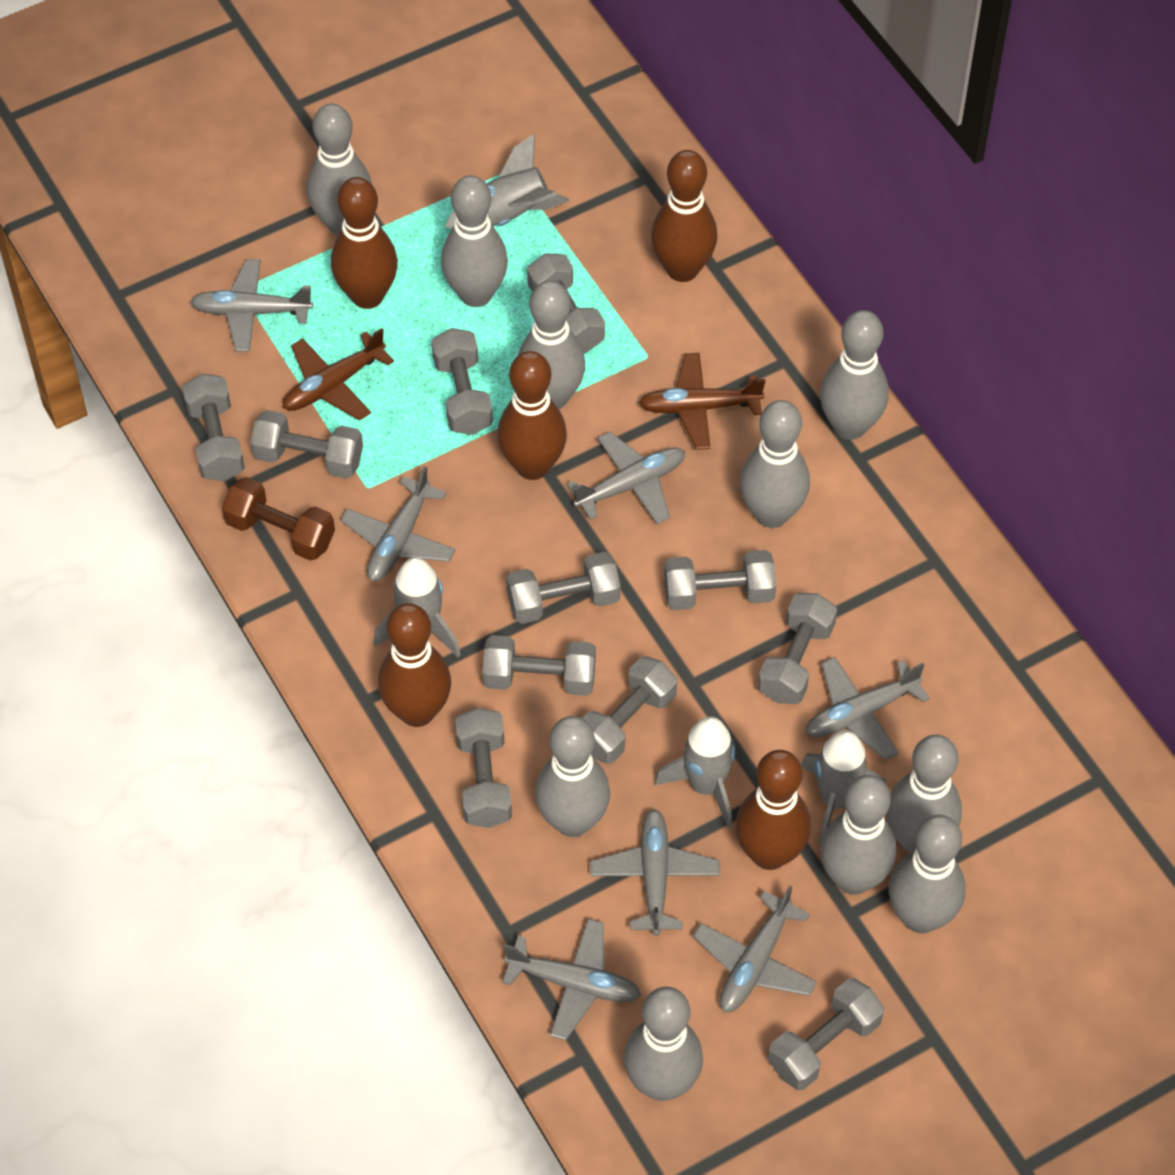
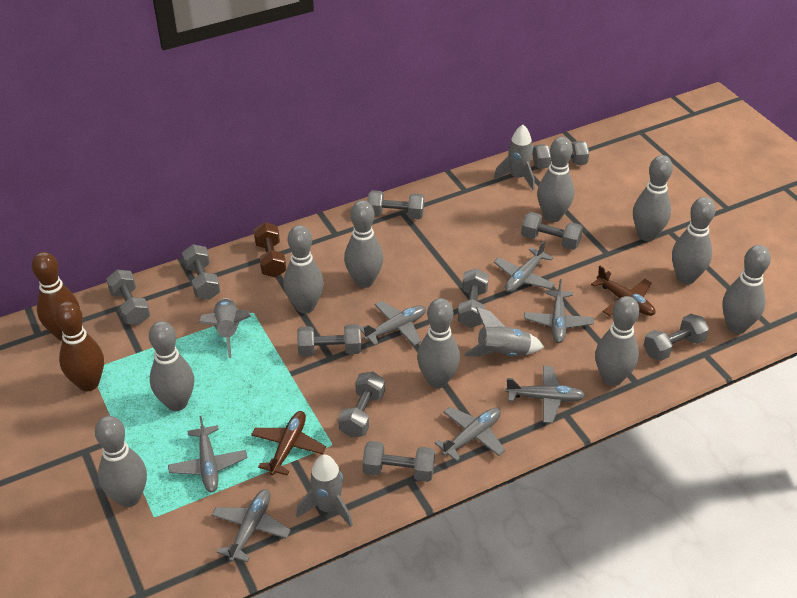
brown bowling pin: [331,177,398,309] [378,603,451,727] [497,351,567,480] [651,150,717,282] [735,750,811,870] = 5 -> [32,252,80,341] [55,301,104,391] = 2
grey dumbbell: [182,374,245,481] [250,410,363,479] [432,328,493,435] [455,708,512,828] [482,635,596,696] [506,552,621,624] [527,254,605,352] [582,656,677,764] [664,550,776,610] [758,593,837,704] [768,978,884,1090] = 11 -> [106,270,150,325] [182,244,220,300] [297,324,361,357] [338,371,385,438] [362,441,435,482] [367,190,424,219] [458,268,489,328] [521,212,583,250] [533,141,589,169] [643,314,709,361] = 10

